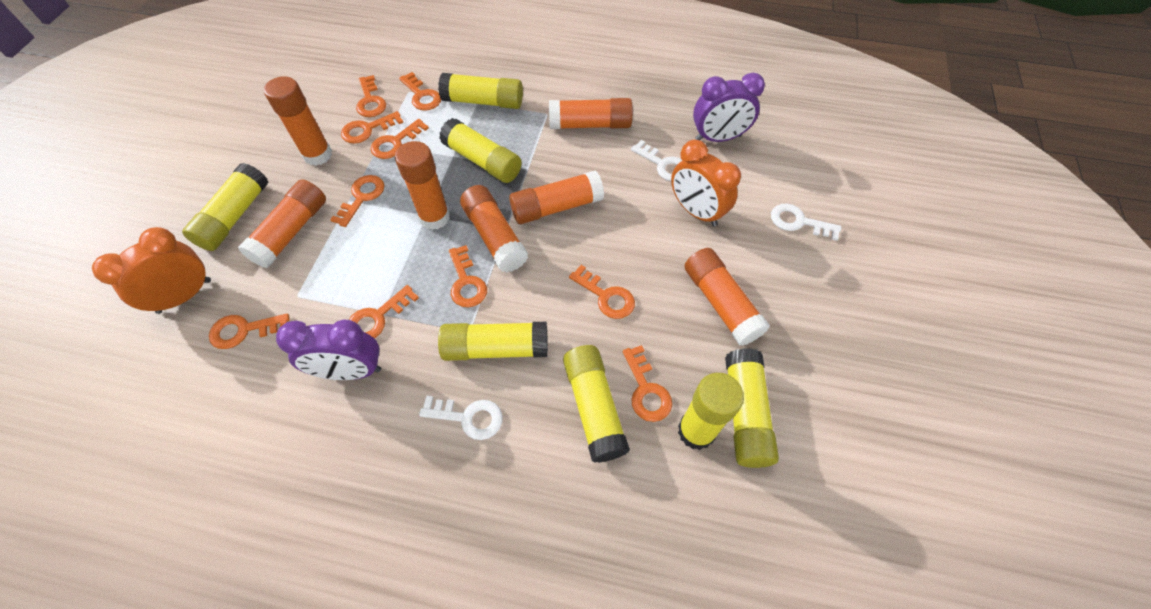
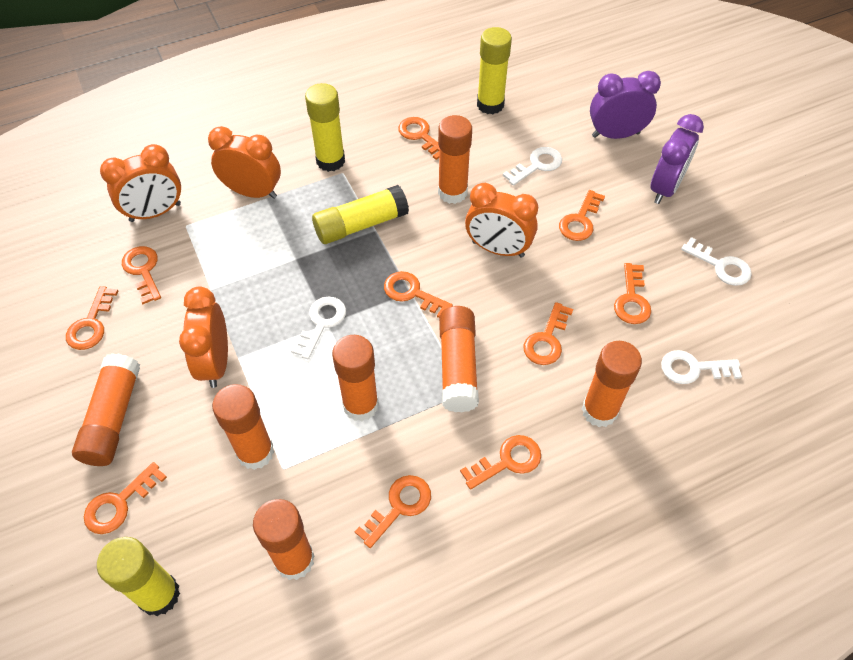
orange clock: [92,227,211,314] [671,140,741,227] = 2 -> [100,144,181,222] [179,286,228,388] [208,126,281,199] [465,183,538,258] = 4
white key: [419,396,503,440] [631,140,682,181] [771,204,841,241] = 3 -> [291,296,346,359] [503,147,562,186] [661,350,742,384] [681,237,752,286] = 4
yellow glue stick: [182,163,269,251] [438,73,523,109] [438,322,548,361] [439,118,522,183] [563,345,630,463] [678,373,744,450] [725,348,779,468] = 7 -> [97,537,180,616] [305,83,345,172] [312,185,409,244] [477,27,512,114] = 4

